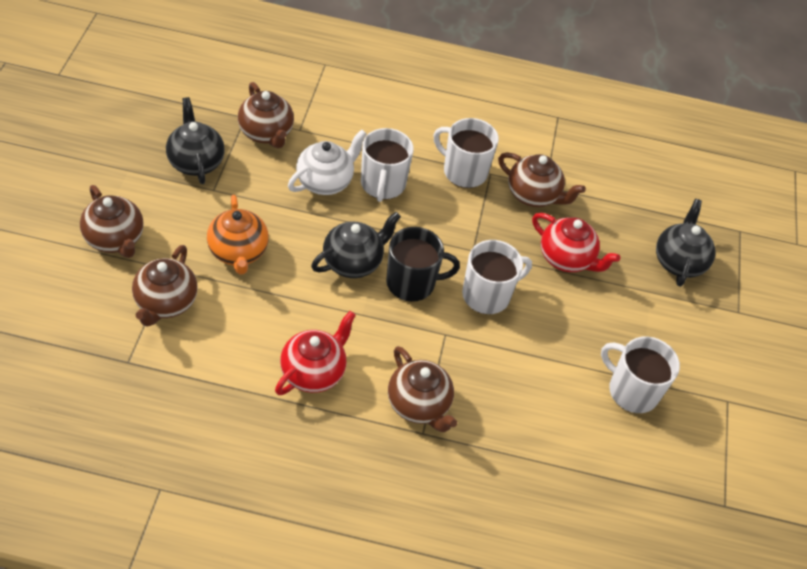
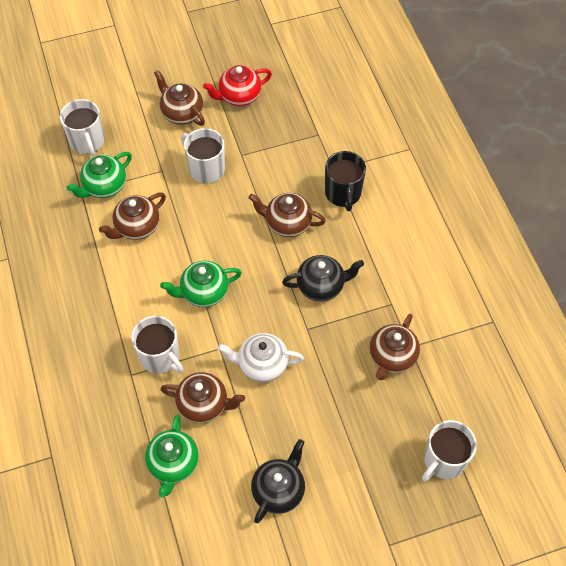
black teapot: [166,97,225,184] [311,212,401,278] [656,199,715,287] = 3 -> [251,439,305,523] [282,255,364,302] = 2
green teapot: none = 0 -> [67,152,132,198] [145,415,199,497] [160,261,242,307] = 3
orange teapot: [207,195,269,275] = 1 -> none = 0
red teapot: [275,311,356,395] [532,213,620,272] = 2 -> [203,65,272,106] = 1

